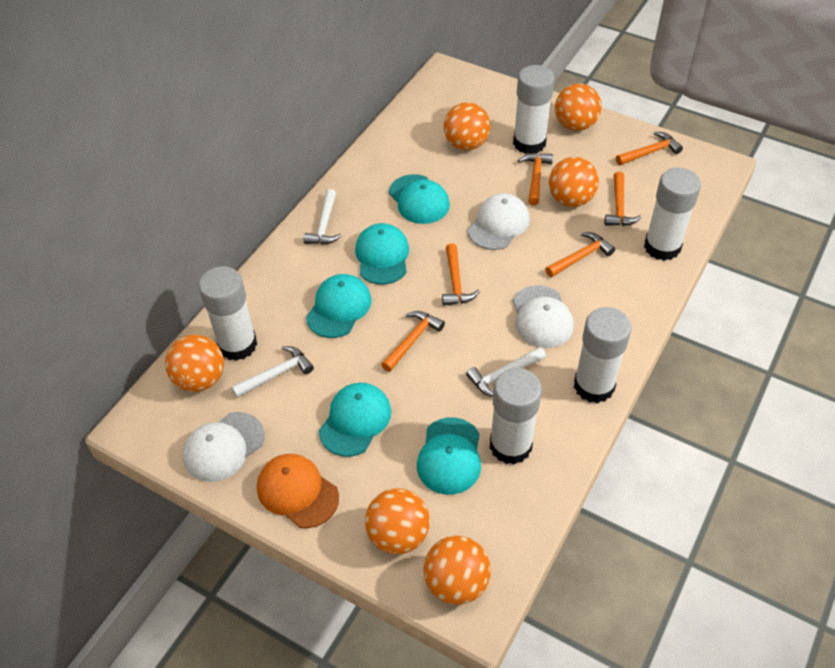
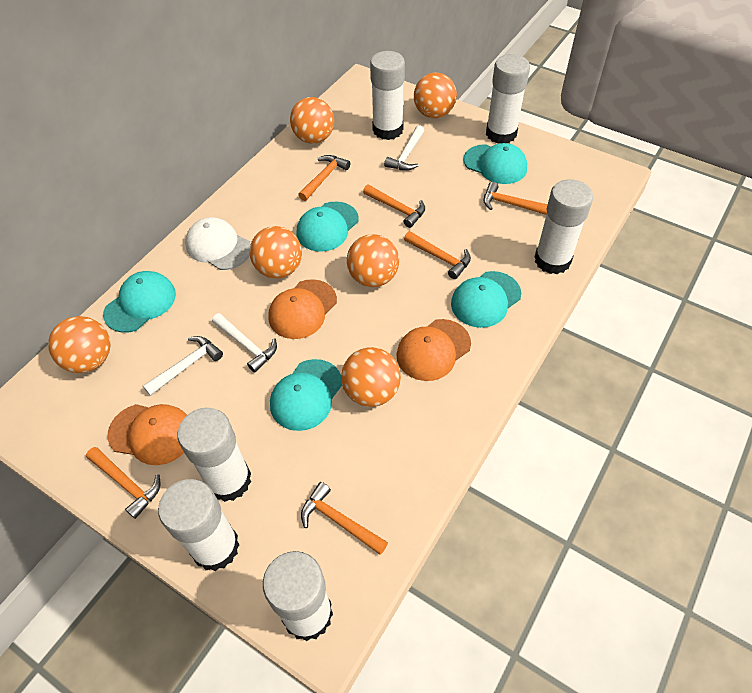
orange cap: [257,454,339,528] = 1 -> [107,404,187,465] [268,279,337,339] [397,319,471,381] = 3
white cap: [183,412,264,482] [468,193,530,250] [513,285,574,348] = 3 -> [185,217,251,270] = 1
white glue stick: [199,266,257,361] [490,368,542,465] [513,65,554,154] [574,307,632,403] [644,168,701,261] = 5 -> [158,479,240,571] [177,408,251,502] [263,551,333,641] [370,51,405,140] [486,54,530,144] [535,179,593,274] = 6

